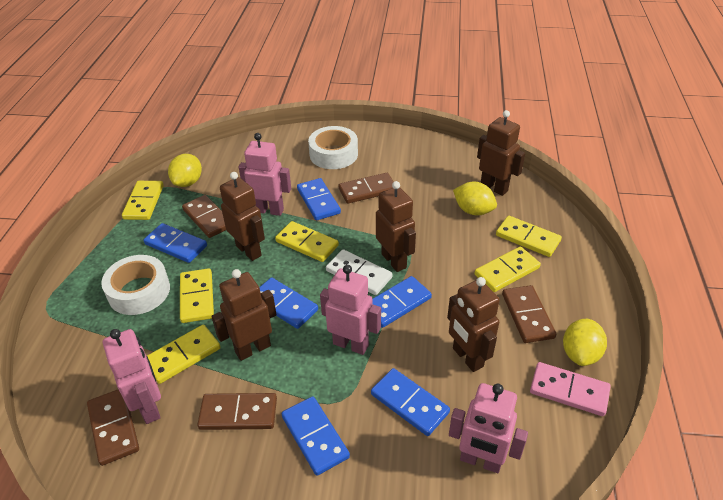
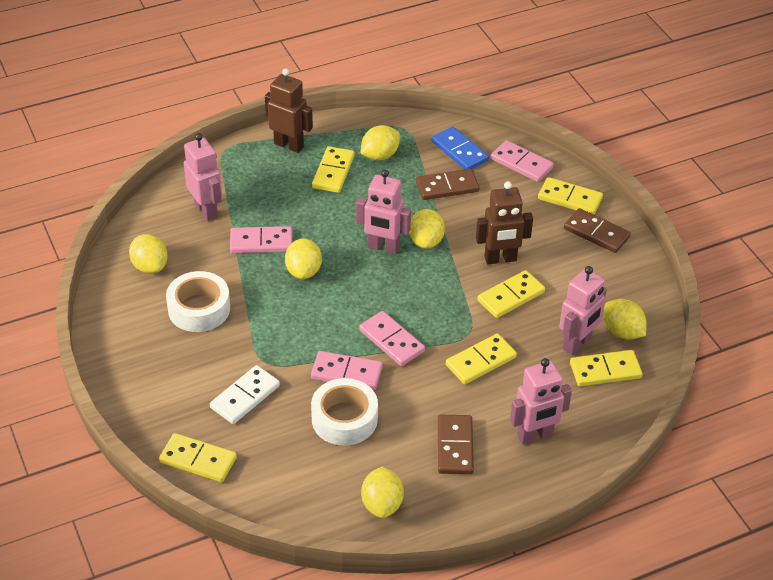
blue domino: [144,223,207,263] [259,278,318,329] [281,397,350,476] [297,178,341,220] [371,368,450,436] [373,276,432,328] = 6 -> [432,126,489,169] = 1
brown domino: [87,389,139,466] [182,195,226,238] [197,393,277,430] [339,173,394,204] [502,285,556,343] = 5 -> [416,168,480,200] [438,415,474,474] [564,208,631,253] = 3
brown robot: [211,269,276,361] [220,172,265,261] [376,181,416,272] [447,277,500,372] [477,110,525,196] = 5 -> [265,68,313,153] [476,181,533,264] = 2
pink domino: [530,362,611,416] = 1 -> [230,226,292,253] [311,351,383,390] [359,311,425,366] [491,140,554,182] = 4
yellow lemon: [168,154,202,187] [453,182,497,215] [563,319,607,366] = 3 -> [129,234,168,274] [285,238,322,279] [361,125,400,161] [361,466,404,518] [409,209,445,249] [604,299,647,340] = 6

